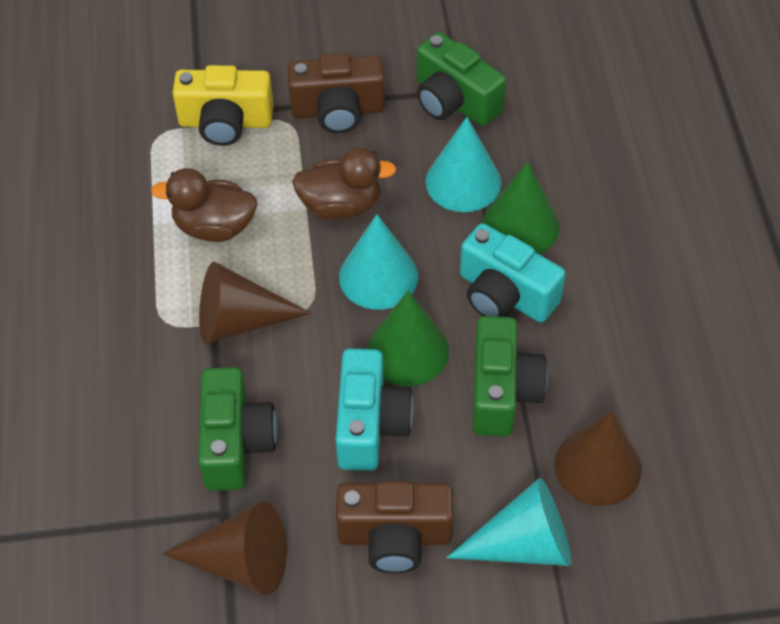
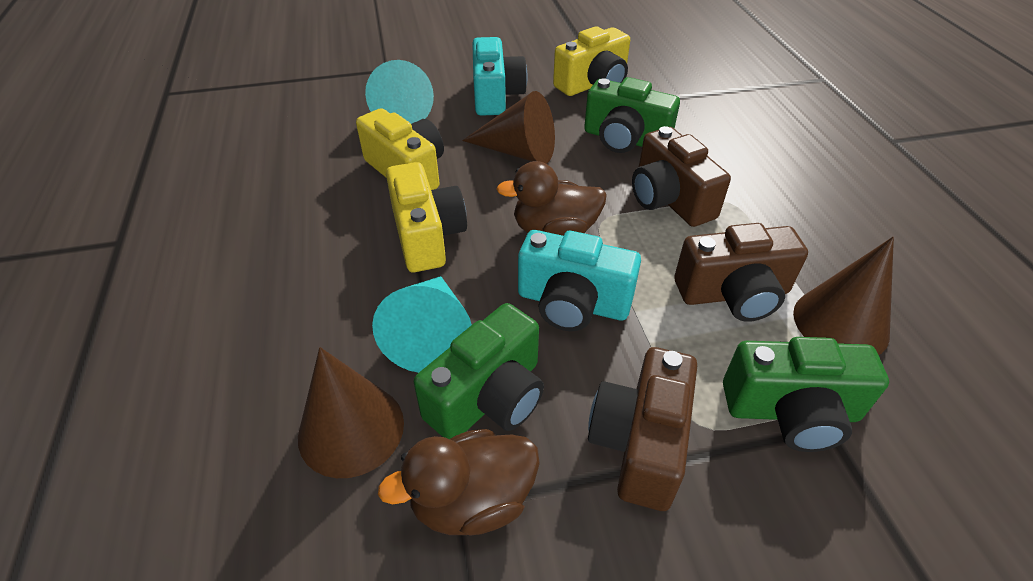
brown camera: [287,53,385,133] [336,481,454,574] = 2 -> [588,347,697,511] [632,126,731,227] [674,223,808,322] = 3
green cone: [367,291,449,386] [482,162,560,254] = 2 -> none = 0
turquoise cone: [339,214,418,310] [425,117,501,212] [446,478,571,566] = 3 -> [365,60,434,124] [372,276,472,373] = 2
yellow camera: [173,65,274,146] = 1 -> [356,108,444,190] [386,162,467,272] [553,26,630,96] = 3

